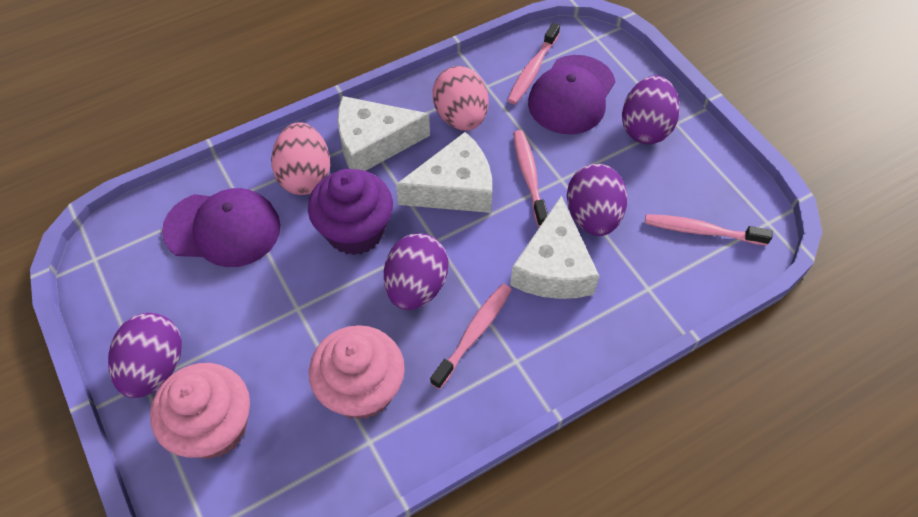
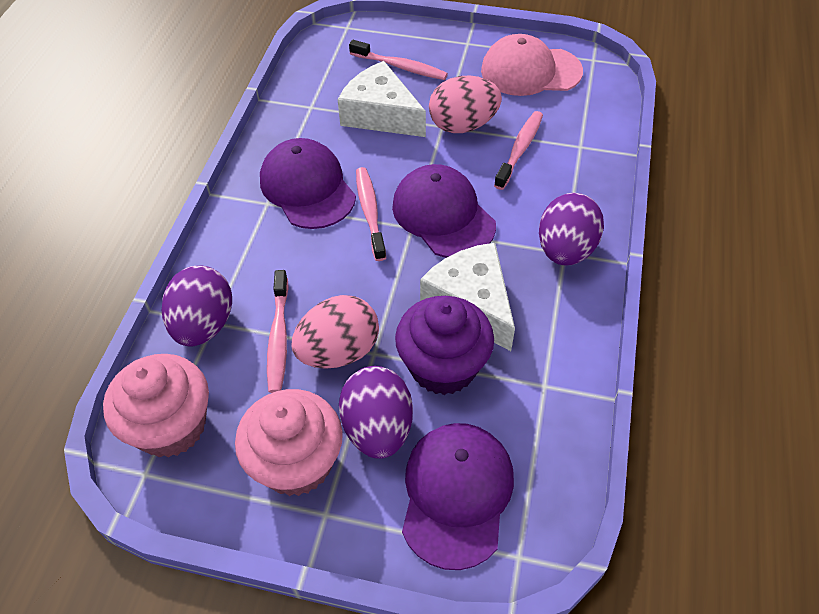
pink cap: none = 0 -> [481,34,583,96] = 1
purple cap: [162,188,280,267] [528,55,615,134] = 2 -> [260,138,356,229] [392,164,496,258] [402,423,514,570] = 3
purple egg: [108,313,182,398] [384,233,448,310] [567,164,628,236] [622,75,680,144] = 4 -> [162,266,232,346] [339,366,413,459] [539,193,604,265] = 3
white cheese: [337,96,430,171] [396,132,492,213] [510,195,599,299] = 3 -> [338,61,426,137] [420,243,515,351] = 2

